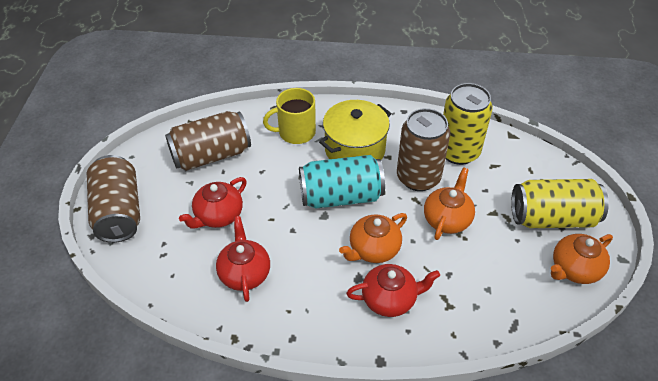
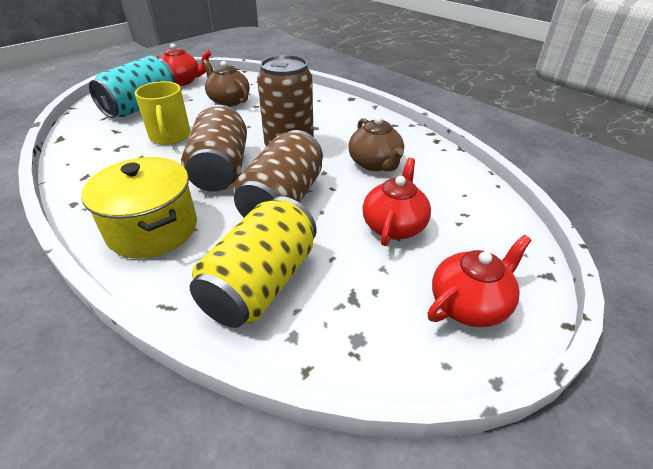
brown teapot: none = 0 -> [203,59,250,107] [348,116,404,171] = 2
orange teapot: [339,213,407,263] [424,167,475,240] [551,234,613,284] = 3 -> none = 0
yellow can: [443,83,493,165] [511,179,609,228] = 2 -> [190,196,317,328] = 1

